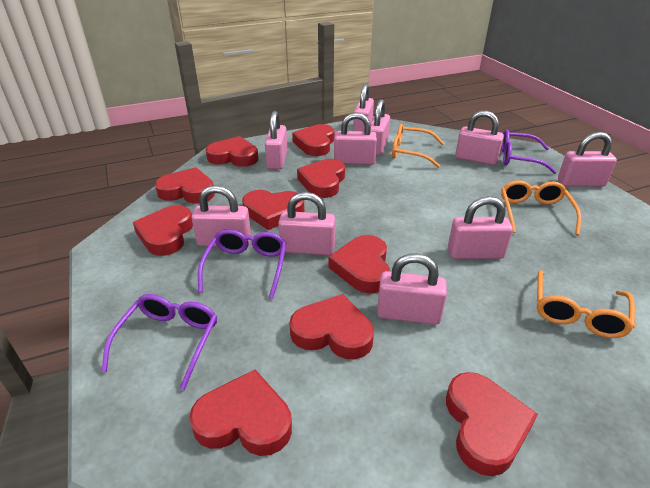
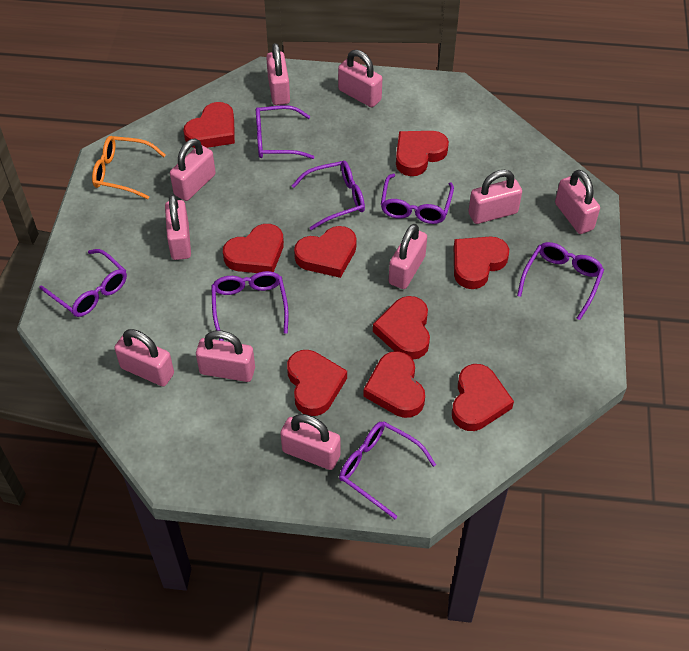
orange glasses: [392,124,444,168] [501,180,581,235] [537,270,635,338] = 3 -> [92,136,166,199] = 1
purple glasses: [101,294,217,390] [198,229,287,299] [501,129,557,174] = 3 -> [39,249,127,317] [211,271,289,341] [256,105,314,159] [291,161,365,230] [339,422,436,519] [381,174,454,224] [517,242,604,320] = 7
red heart: [133,205,193,256] [155,167,215,203] [189,370,292,456] [206,136,259,167] [242,190,304,230] [289,294,374,359] [292,124,334,156] [297,159,345,198] [329,235,390,293] [446,372,538,476] = 10 -> [183,102,235,148] [223,224,284,273] [287,350,347,416] [294,226,357,278] [363,351,425,418] [373,296,430,360] [396,131,449,176] [452,364,514,431] [454,236,509,289] = 9

